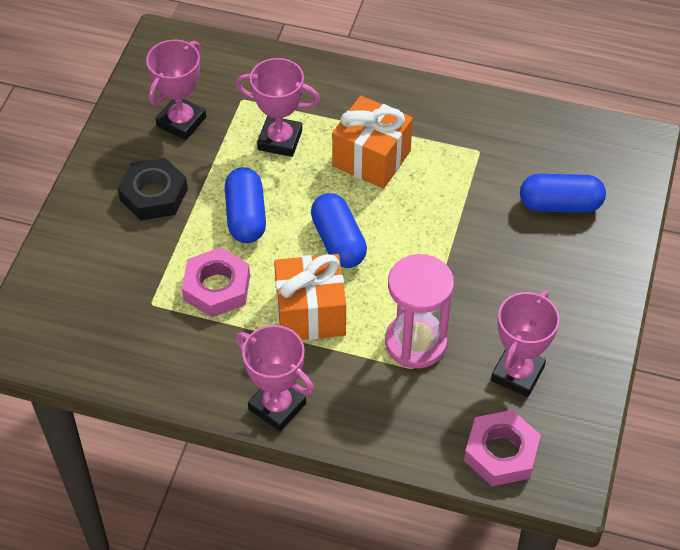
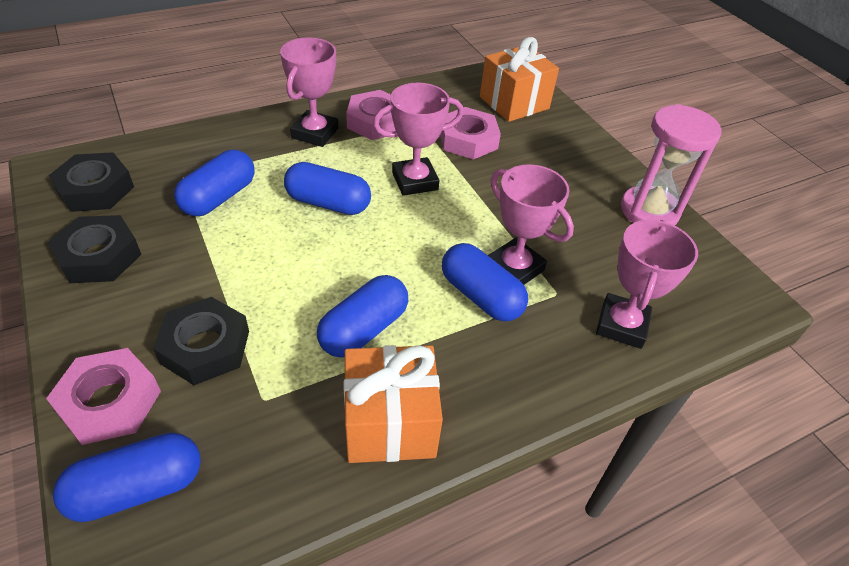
black nut: [118,157,188,221] = 1 -> [48,215,142,283] [49,152,134,212] [153,297,249,385] = 3
blue capsule: [225,167,266,243] [311,193,367,268] [520,174,606,213] = 3 -> [53,433,201,522] [174,150,255,216] [284,162,371,215] [317,275,408,357] [442,243,528,322] = 5
pink nut: [182,247,250,317] [464,410,541,486] = 2 -> [46,348,161,445] [346,90,396,140] [440,107,501,160] = 3

